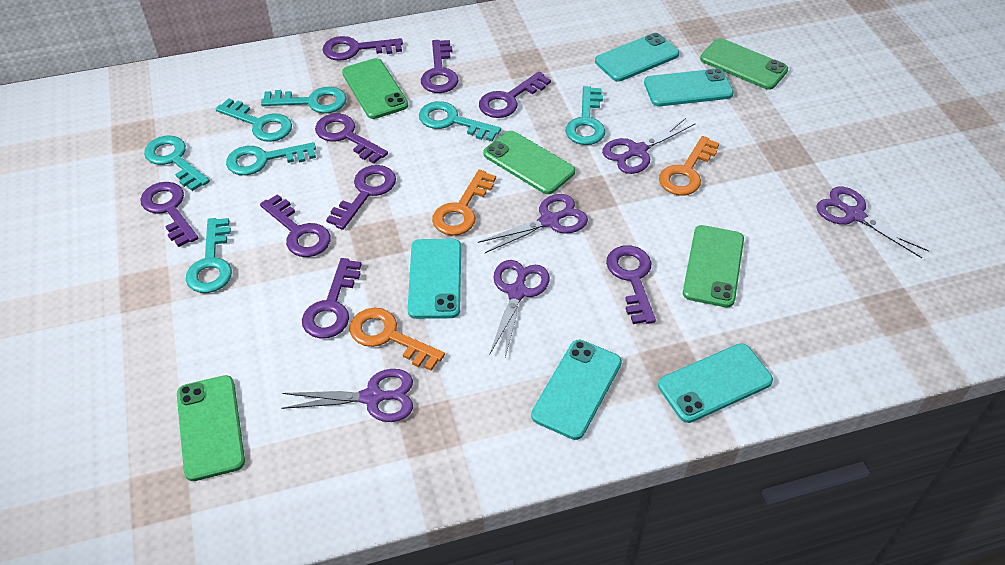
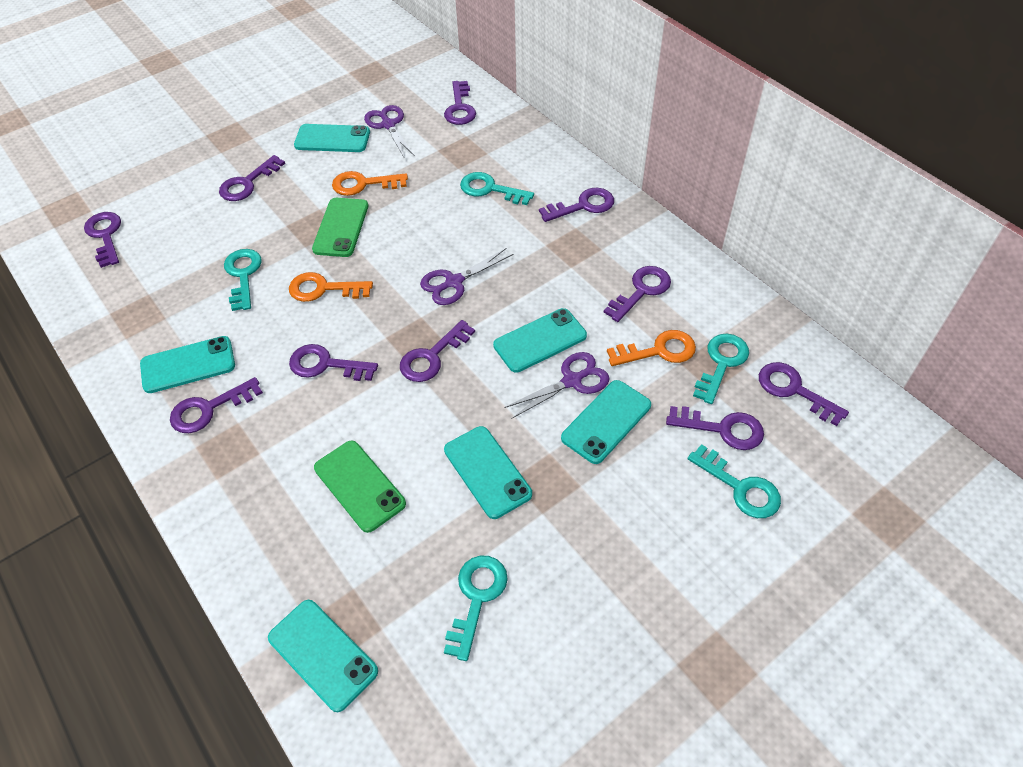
green phone: [177,375,245,481] [342,58,408,119] [483,131,575,194] [683,225,744,307] [700,38,788,90] = 5 -> [312,198,368,257] [314,441,406,533] = 2
purple key: [140,182,198,247] [260,194,331,257] [302,258,362,338] [315,113,388,164] [323,36,403,61] [326,165,396,230] [421,40,458,93] [479,72,551,118] [606,245,656,324] = 9 -> [84,212,121,268] [170,377,263,433] [219,155,285,201] [289,344,378,381] [400,320,475,382] [444,81,476,125] [539,188,614,222] [603,266,671,322] [666,406,764,450] [759,362,849,426] = 10
purple scissors: [281,369,413,422] [478,194,588,253] [489,260,550,357] [602,118,696,174] [816,187,929,258] = 5 -> [364,105,415,157] [420,248,513,305] [504,352,610,418] = 3
turquoise key: [144,136,210,191] [186,218,232,293] [216,98,292,142] [226,142,316,175] [261,87,346,113] [419,101,501,141] [566,86,605,145] = 7 -> [224,249,262,311] [444,556,508,661] [460,172,534,205] [687,444,781,518] [693,334,749,404] = 5
turquoise phone: [408,239,461,319] [531,340,622,440] [595,33,679,81] [644,68,734,106] [658,343,773,423] = 5 -> [140,336,235,393] [268,600,378,712] [294,124,370,152] [444,426,532,519] [493,308,587,373] [561,380,651,464] = 6

